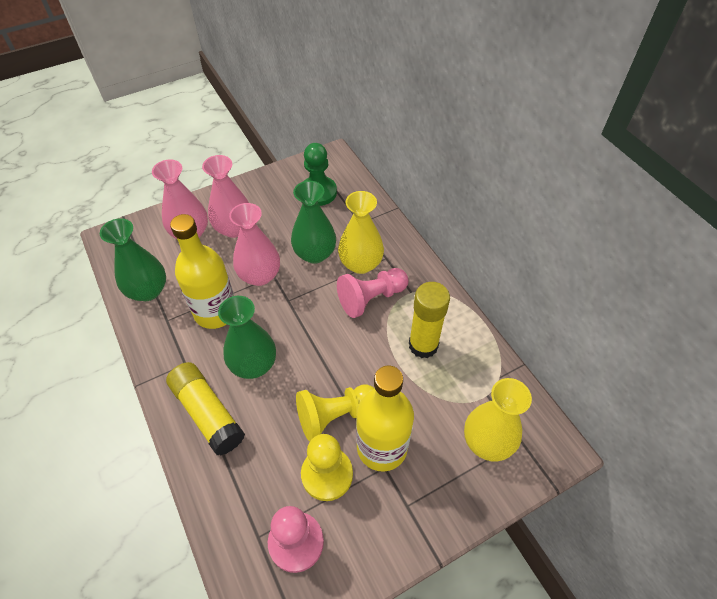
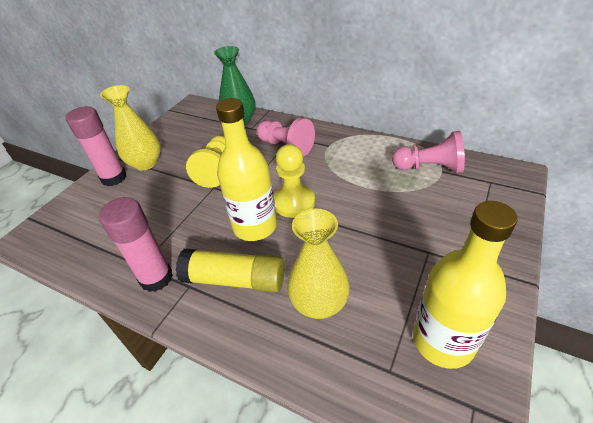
green pawn: [303,143,337,206] = 1 -> none = 0
green vase: [100,218,166,301] [218,296,276,379] [291,181,336,264] = 3 -> [214,46,256,125] = 1
pink glue stick: none = 0 -> [66,106,127,186] [99,197,173,292] = 2
pink vase: [152,160,208,239] [202,155,249,238] [229,203,280,286] = 3 -> none = 0
yellow glue stick: [166,362,245,456] [409,282,450,358] = 2 -> [176,249,285,292] = 1

